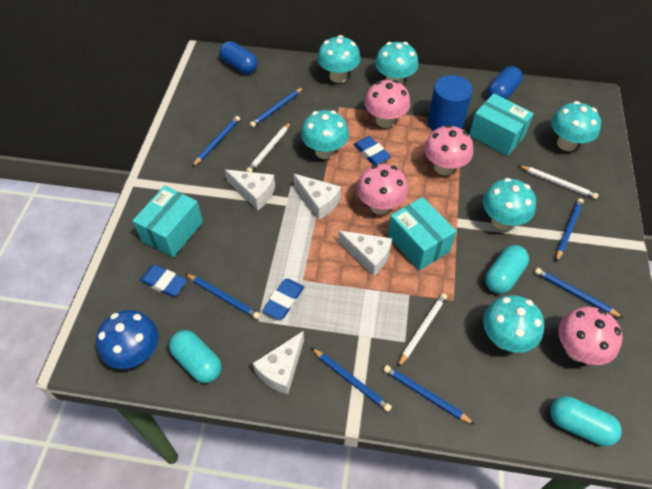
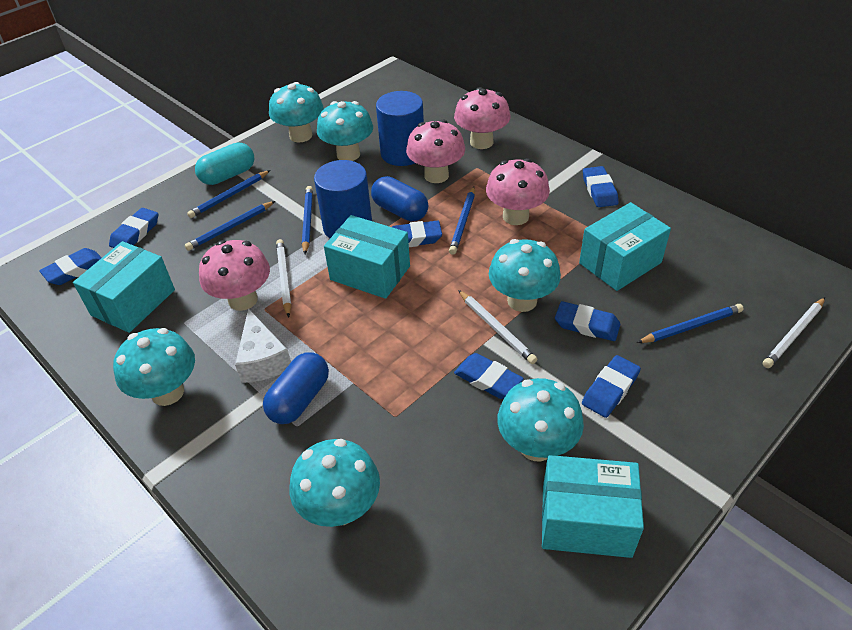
blue cylinder: [428,75,473,131] = 1 -> [314,160,372,238] [376,91,424,166] = 2
blue eraser: [140,265,187,297] [263,279,304,320] [353,136,391,165] = 3 -> [39,248,102,285] [109,208,158,248] [392,221,442,247] [454,353,524,399] [555,301,620,341] [582,355,641,418] [583,166,618,207] = 7
blue mushroom: [96,310,159,369] = 1 -> none = 0
blue pencil: [185,273,260,319] [192,116,240,167] [250,87,304,127] [311,348,392,412] [384,365,475,425] [534,268,623,318] [556,198,584,262] = 7 -> [185,201,275,251] [187,170,271,218] [302,186,313,254] [449,187,475,255] [637,304,744,343] = 5
turquoise box: [132,186,203,257] [388,197,456,271] [469,93,534,156] = 3 -> [73,241,175,333] [324,215,410,299] [542,455,644,558] [579,202,671,291] = 4
turquoise capsule: [169,330,222,383] [485,245,529,294] [550,396,622,446] = 3 -> [195,143,254,185] = 1
white cheese: [225,170,275,210] [253,331,304,395] [294,174,341,220] [338,231,392,276] = 4 -> [235,308,291,383] = 1

